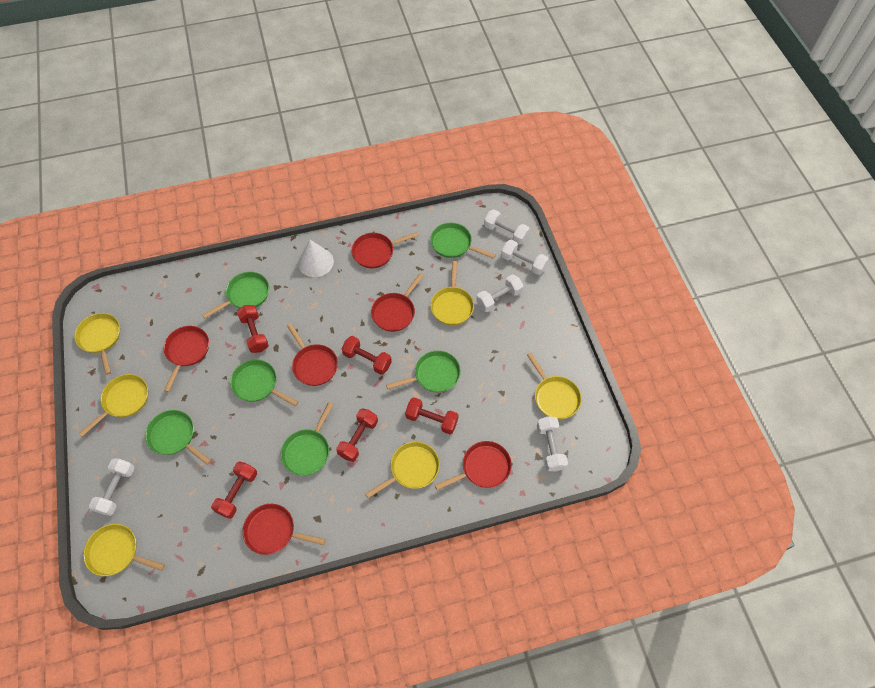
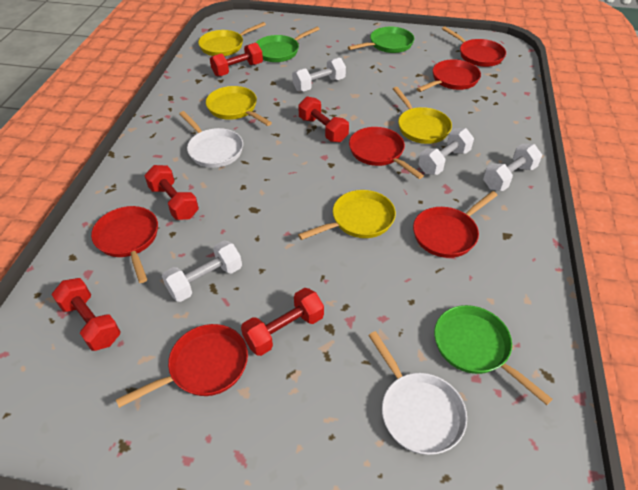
green pan: [145,410,211,465] [202,272,269,318] [230,359,298,406] [281,402,333,476] [386,351,461,392] [430,223,496,259] = 6 -> [256,27,320,62] [348,27,414,53] [434,305,553,405] = 3
white cone: [298,240,334,277] = 1 -> none = 0
white dumbbell: [89,458,135,516] [476,274,523,312] [484,209,530,245] [501,240,549,275] [537,416,568,471] = 5 -> [162,241,242,302] [292,58,346,92] [418,128,474,175] [483,144,542,191] = 4
white pan: none = 0 -> [179,111,243,168] [368,331,467,455] = 2
yellow pan: [74,313,120,375] [78,374,148,437] [83,524,165,576] [365,442,440,498] [430,261,474,325] [527,353,582,419] = 6 -> [198,22,266,56] [206,86,272,126] [298,190,396,240] [393,87,452,144] = 4

